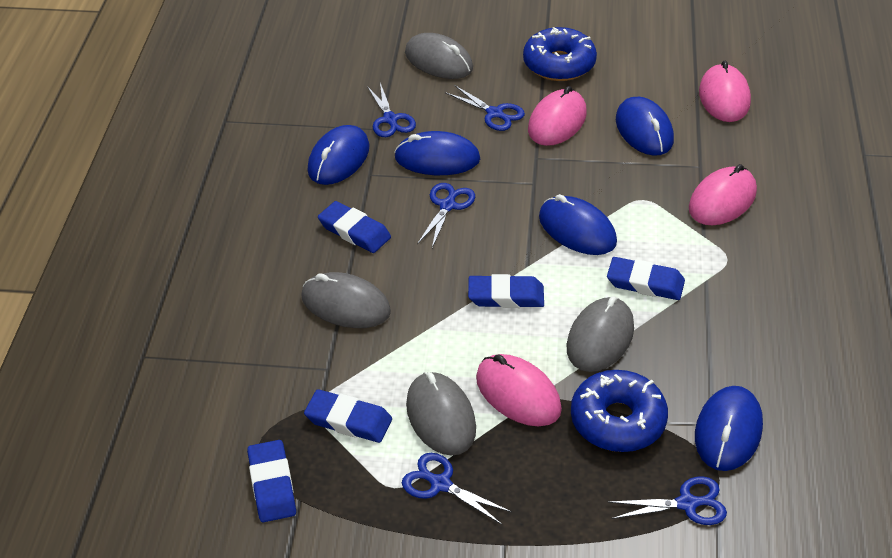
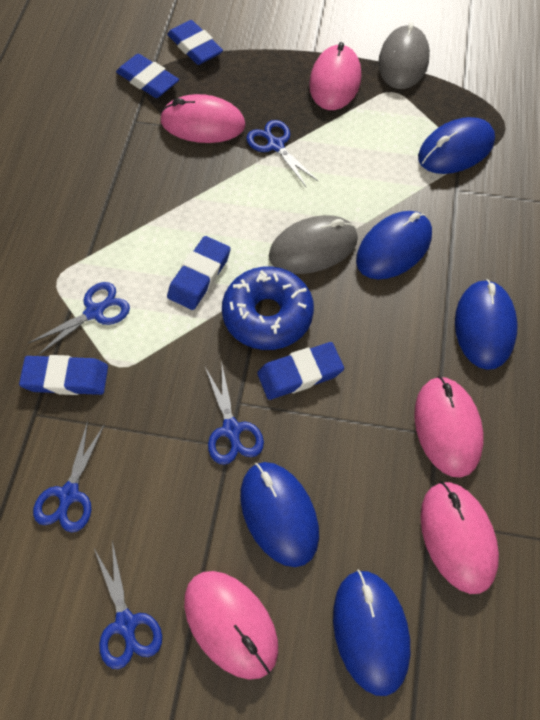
blue donut: [523,27,597,81] [571,370,668,452] = 2 -> [222,267,314,350] = 1
grey mouse: [301,272,391,328] [405,33,473,79] [406,372,476,456] [566,296,634,372] = 4 -> [269,215,358,274] [378,22,430,89] = 2
pink mouse: [476,354,562,426] [528,86,587,146] [689,164,757,225] [699,61,751,122] = 4 -> [160,94,245,143] [184,571,278,680] [309,42,361,110] [414,376,483,478] [420,481,499,594] = 5

